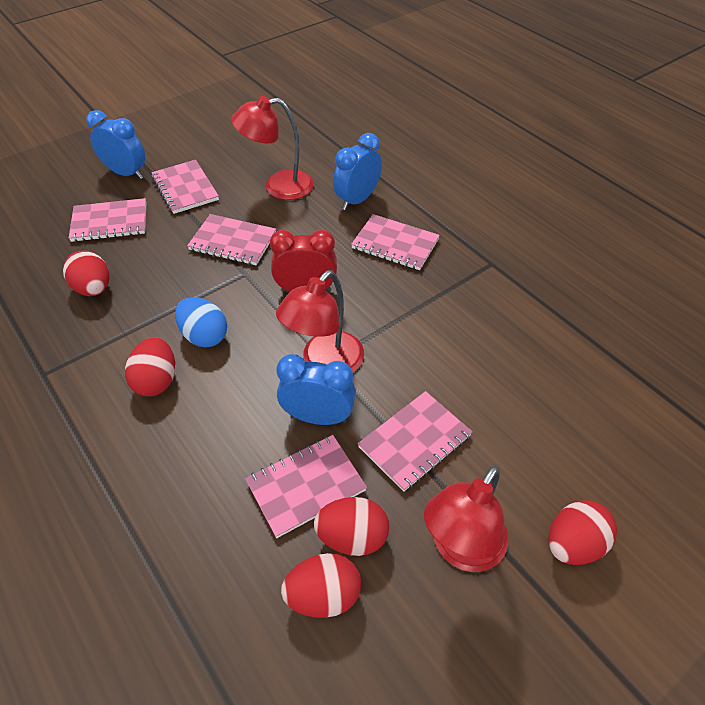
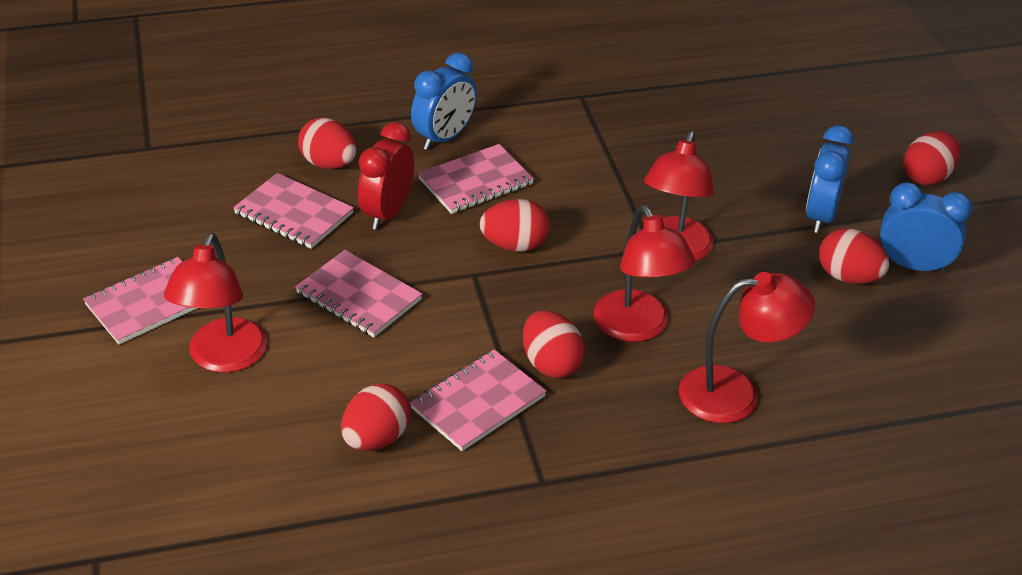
blue egg: [175,297,227,347] = 1 -> none = 0
pink notebook: [69,198,147,242] [151,160,219,214] [187,214,276,265] [245,435,367,538] [351,214,440,270] [358,391,473,492] = 6 -> [83,257,197,344] [233,173,354,249] [295,250,422,337] [410,349,546,451] [418,144,534,214] = 5
red egg: [63,251,109,296] [125,337,175,396] [281,553,361,618] [314,497,389,556] [548,500,617,565] = 5 -> [298,118,357,169] [341,384,411,451] [480,199,550,251] [523,311,585,378] [819,228,889,284] [903,131,960,185] = 6
red lamp: [231,96,314,200] [276,270,364,372] [424,465,508,572] = 3 -> [164,233,268,373] [594,205,695,342] [644,131,714,261] [679,272,815,423] = 4

